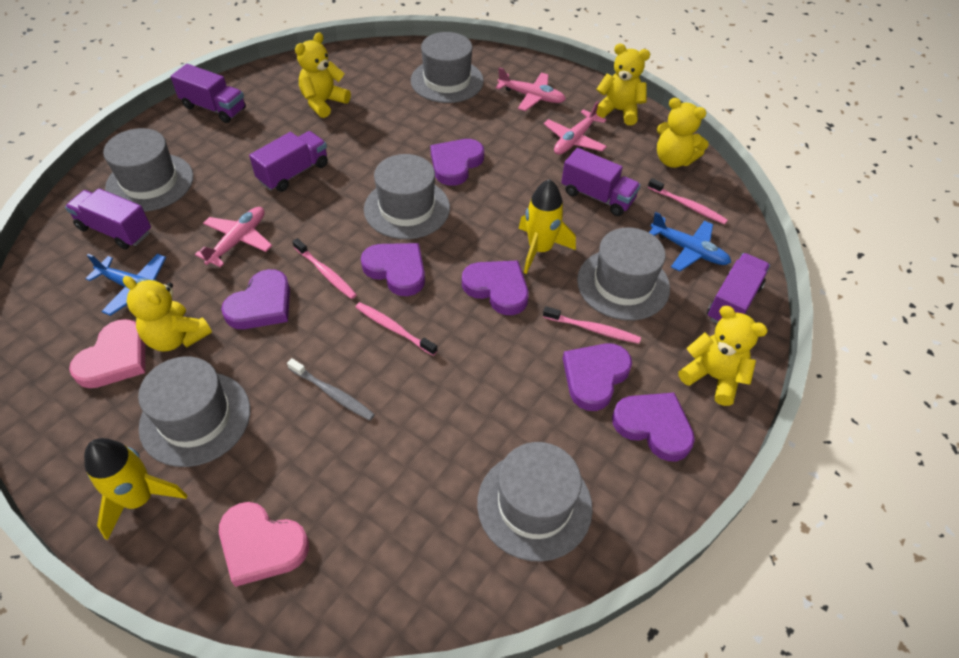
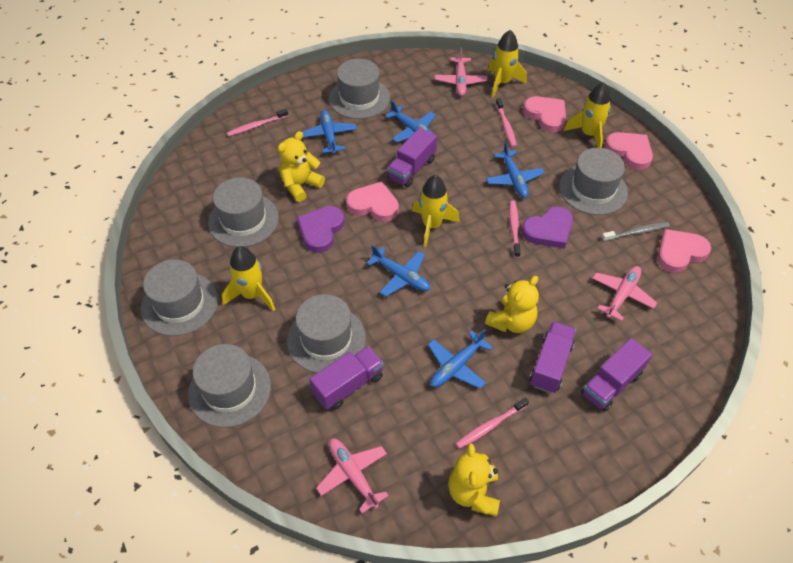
blue plane: [85,254,166,316] [649,212,731,272] = 2 -> [302,110,357,154] [366,245,430,297] [385,100,436,142] [428,329,493,389] [486,142,544,198] = 5
pink heart: [69,319,145,388] [219,502,309,587] = 2 -> [346,182,399,222] [523,96,566,132] [605,132,653,170] [657,229,711,273] = 4
purple heart: [221,269,290,329] [361,243,425,296] [430,139,484,186] [462,261,529,315] [563,343,632,411] [612,393,695,461] = 6 -> [297,206,345,253] [522,206,573,249] = 2
purple truck: [65,188,151,249] [171,64,246,123] [249,131,328,192] [561,148,641,216] [707,253,770,323] = 5 -> [310,346,384,410] [387,128,437,188] [530,321,576,393] [581,338,652,412] = 4
yellow rocket: [84,438,187,540] [519,179,576,274] = 2 -> [222,246,275,311] [412,175,460,247] [488,30,527,97] [564,82,611,148] = 4
yellow teddy bear: [123,276,212,352] [295,32,351,118] [596,43,650,125] [657,98,709,168] [679,306,768,406] = 5 -> [278,131,325,202] [448,443,500,516] [485,276,539,333] = 3

